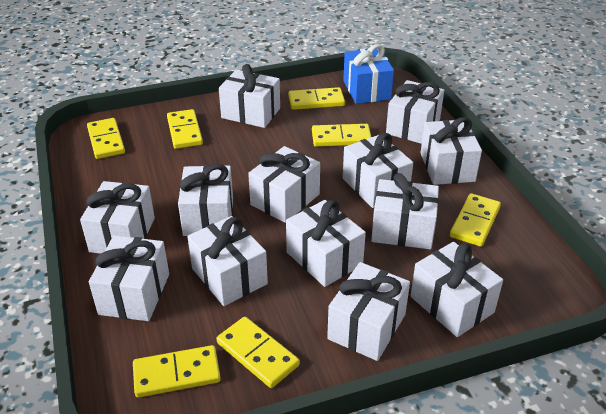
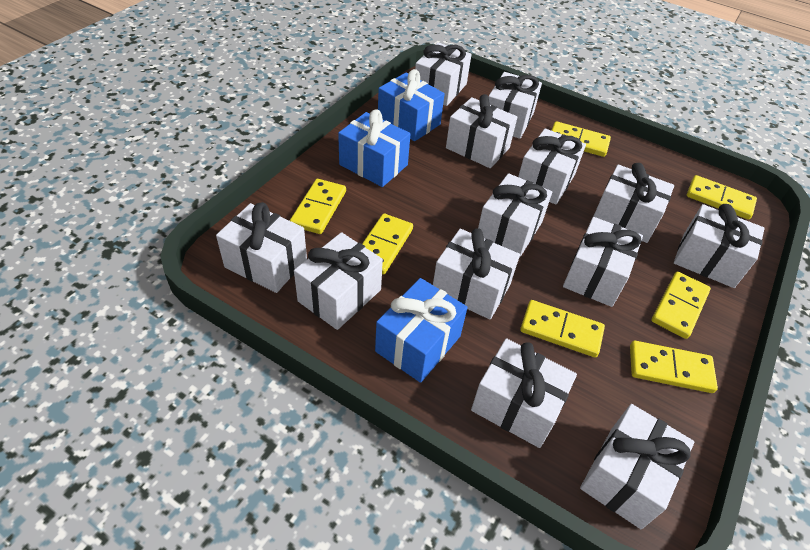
blue gift: [343,44,394,104] = 1 -> [338,109,410,187] [375,278,468,383] [378,69,445,141] = 3

